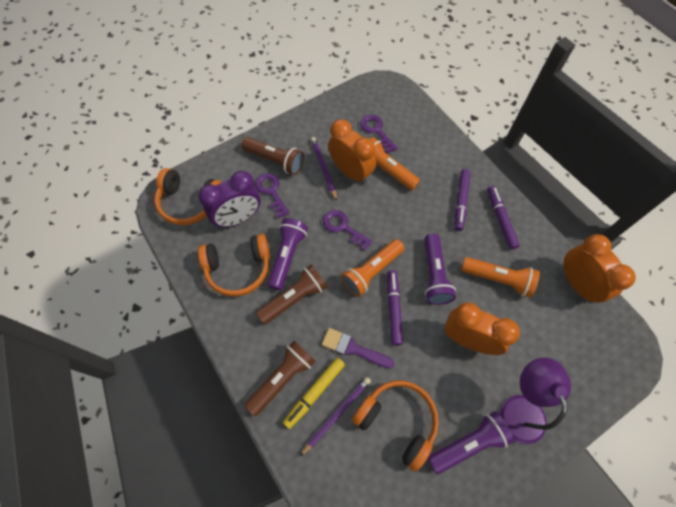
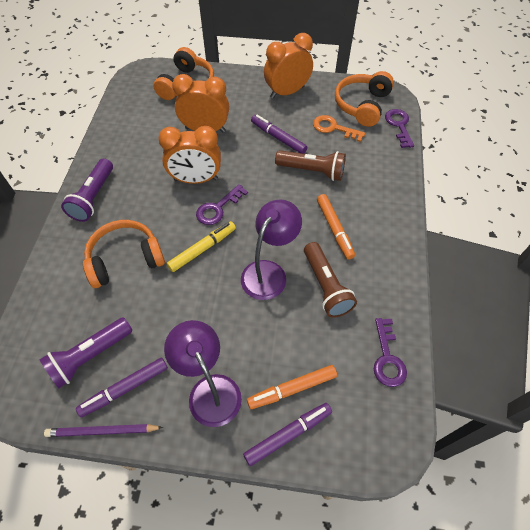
brown flashlight: [242,137,304,175] [244,341,315,416] [256,265,327,325] = 3 -> [275,150,346,181] [304,242,357,318] = 2
orange flashlight: [341,239,405,297] [371,138,420,190] [461,257,540,298] = 3 -> none = 0
orange key: none = 0 -> [313,115,365,142] = 1
orange marker: none = 0 -> [247,365,337,409] [317,194,355,260] = 2
purple brush: [322,328,394,369] = 1 -> none = 0
purple clock: [198,171,261,228] = 1 -> none = 0
purple flashlight: [268,218,308,290] [424,234,456,305] [428,411,514,474] = 3 -> [39,317,132,388] [61,158,113,222] = 2
purple lamp: [499,358,571,444] = 1 -> [164,320,242,427] [241,199,302,300] = 2
purple pencil: [300,377,371,456] [311,137,337,201] = 2 -> [44,424,163,437] = 1

